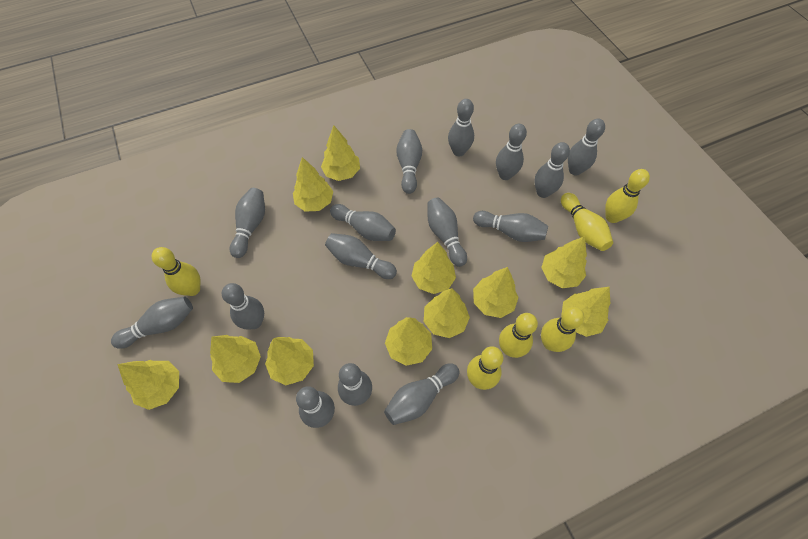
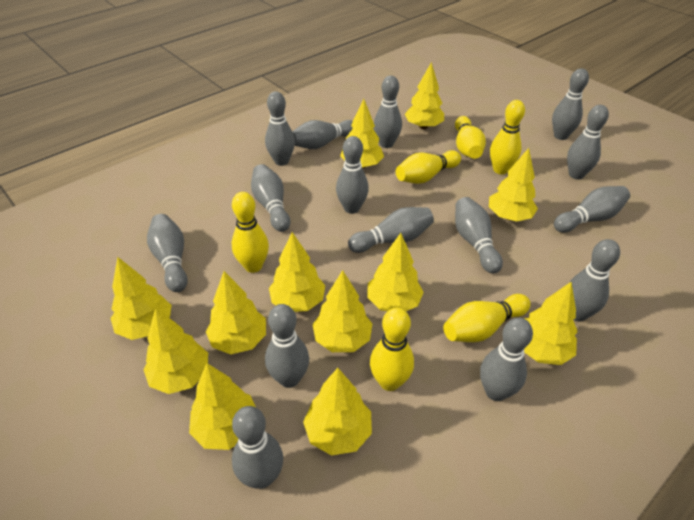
yellow tree: [117,360,179,410] [210,335,261,383] [265,337,314,385] [293,157,333,212] [321,125,360,181] [385,317,432,366] [412,242,456,294] [424,288,470,338] [473,267,519,318] [541,236,587,288] [561,287,610,337] = 11 -> [111,257,171,340] [143,308,208,394] [189,363,256,450] [206,271,266,354] [269,232,325,312] [303,368,372,456] [312,270,372,352] [340,99,384,168] [368,233,424,311] [405,62,444,129] [489,148,538,222] [524,282,577,365] = 12

